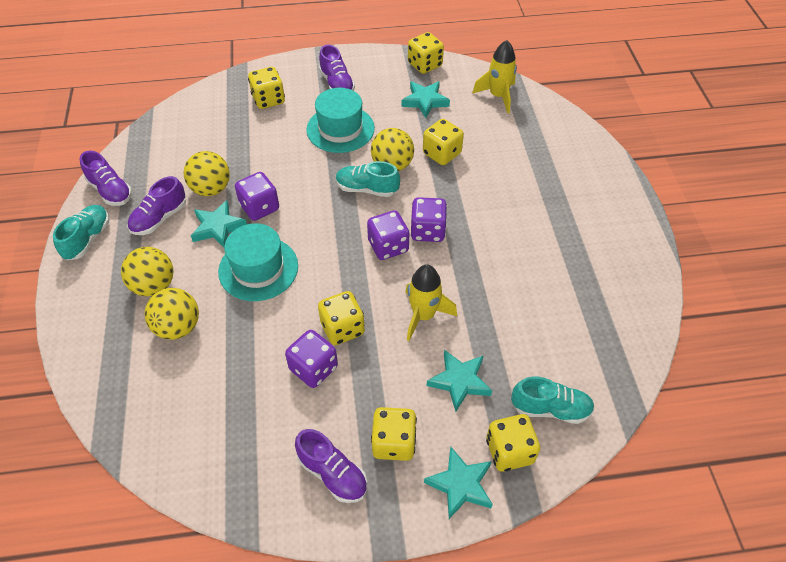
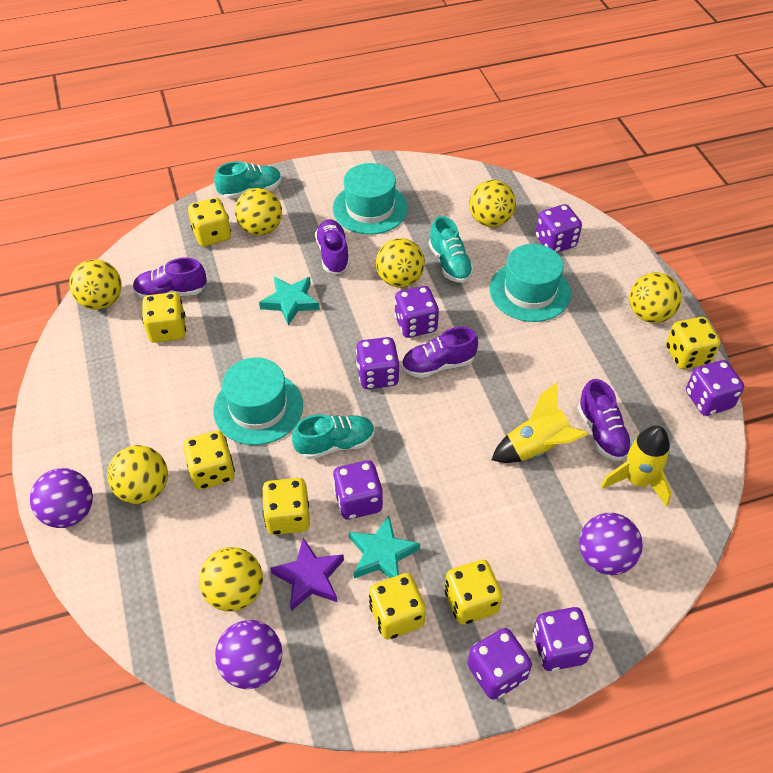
purple ball: none = 0 -> [30,468,93,528] [215,620,282,689] [579,513,643,575] = 3
purple dice: [235,172,279,221] [285,330,338,388] [367,210,409,260] [411,197,447,242] = 4 -> [333,460,383,520] [356,337,400,389] [394,286,439,338] [467,628,532,700] [533,607,593,671] [535,204,582,252] [686,360,744,416] = 7
purple star: none = 0 -> [270,538,344,611] = 1
turquoise hat: [218,223,298,301] [306,88,375,153] = 2 -> [213,357,303,445] [333,163,408,235] [490,244,571,322] = 3
turquoise star: [191,200,247,247] [401,81,450,118] [424,447,493,519] [427,350,492,412] = 4 -> [259,277,320,326] [349,515,420,578] = 2
yellow ball: [121,247,174,296] [144,288,199,340] [183,151,230,196] [371,128,414,171] = 4 -> [69,260,122,310] [107,445,168,504] [199,547,263,612] [235,188,282,235] [376,238,425,287] [469,180,516,227] [629,272,682,323] = 7
yellow dice: [248,67,285,109] [318,291,365,345] [371,407,417,461] [408,32,444,74] [423,119,464,165] [486,414,540,472] = 6 -> [142,292,186,343] [183,431,235,490] [188,198,231,247] [262,478,310,535] [369,573,426,639] [445,560,502,625] [666,317,720,369] = 7

